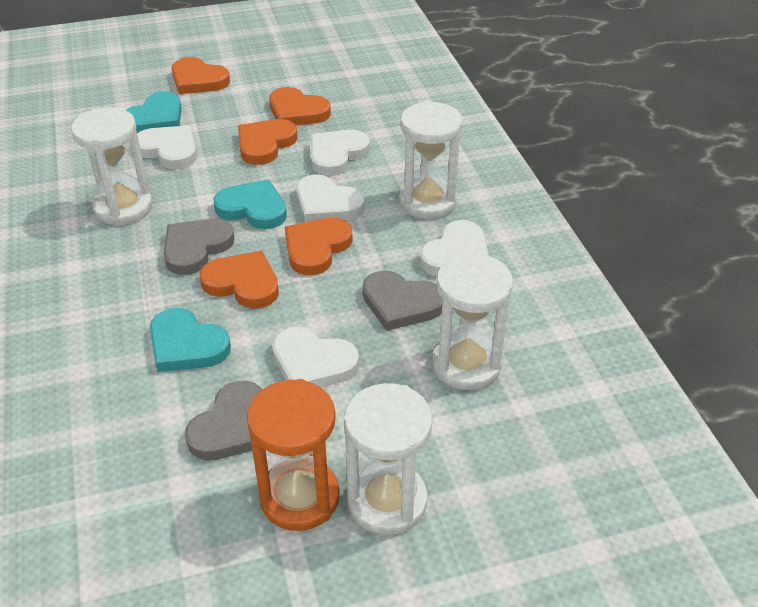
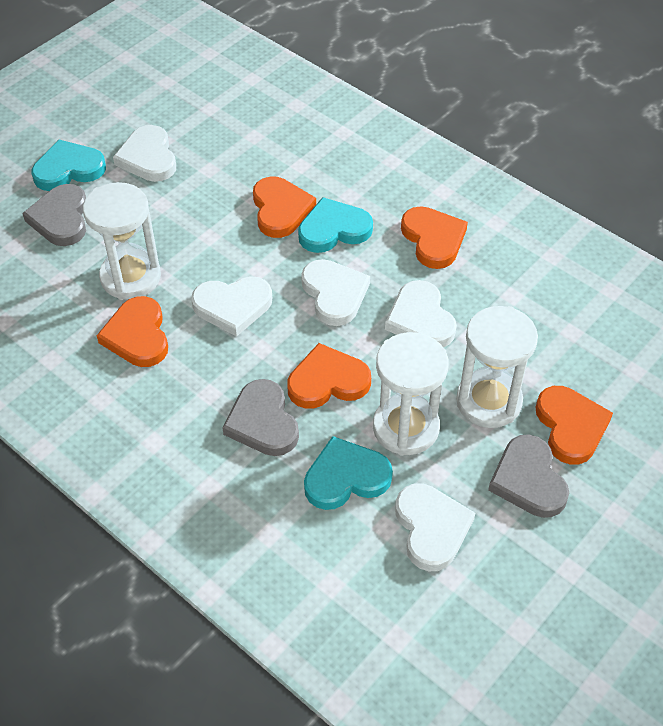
orange hourglass: [247,379,340,531] = 1 -> none = 0
white hourglass: [71,107,153,226] [344,383,432,535] [399,101,462,219] [432,252,513,390] = 4 -> [83,182,161,300] [373,332,449,456] [456,306,538,428] = 3

